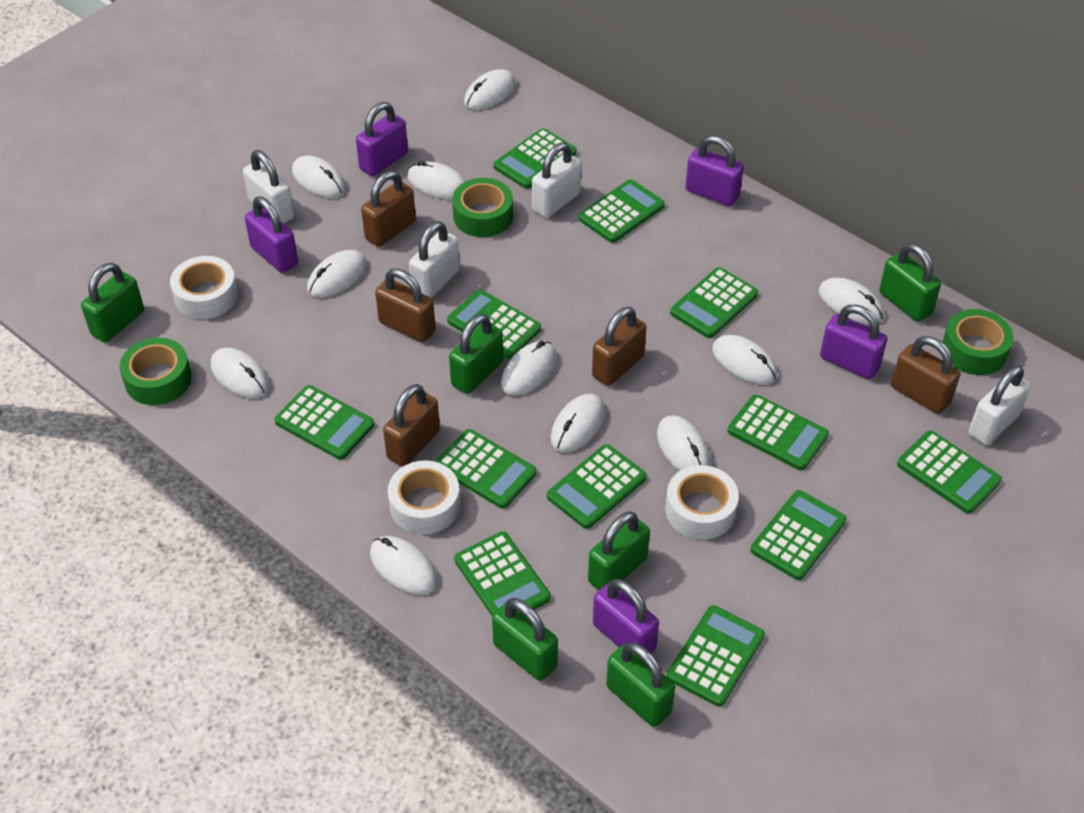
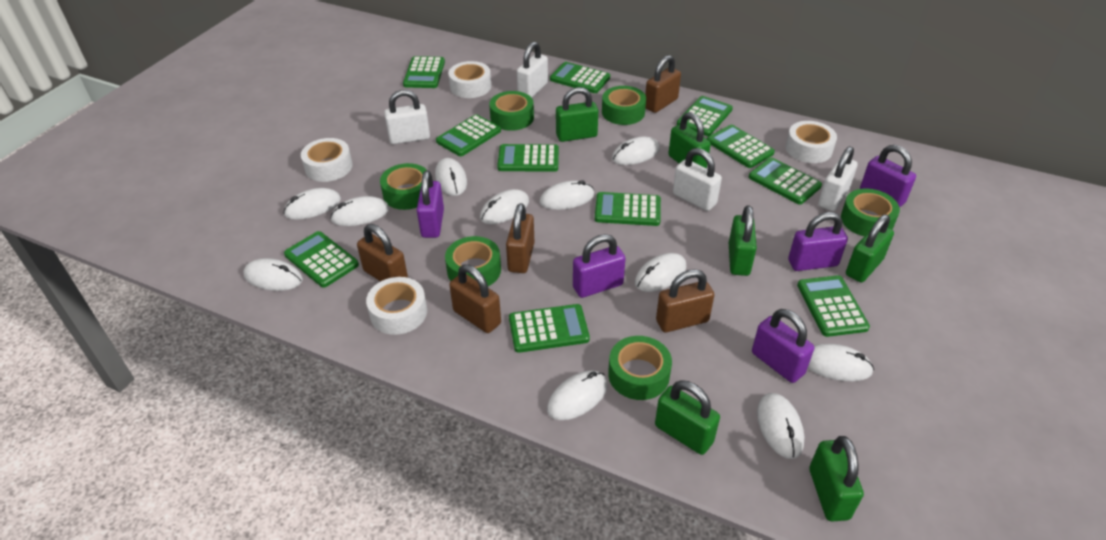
green calculator: [274,385,374,460] [435,429,536,508] [447,289,541,359] [454,531,551,616] [493,128,576,189] [547,444,647,529] [578,179,665,243] [667,605,765,707] [670,267,758,338] [728,395,829,470] [751,490,846,580] [897,431,1002,514] = 12 -> [284,231,359,288] [403,56,445,88] [436,114,501,156] [497,144,559,172] [509,304,590,353] [550,62,610,93] [595,192,661,226] [677,96,733,136] [707,125,775,168] [749,158,822,204] [797,275,870,337] = 11
green tape: [119,338,192,405] [452,178,513,237] [942,309,1014,375] = 3 -> [380,163,427,210] [445,236,501,286] [489,91,534,131] [602,86,646,125] [608,336,672,400] [841,189,900,236] = 6
white tape: [170,256,238,319] [388,460,460,535] [666,465,739,540] = 3 -> [301,138,353,182] [366,277,427,335] [448,61,491,98] [785,121,837,163] = 4

